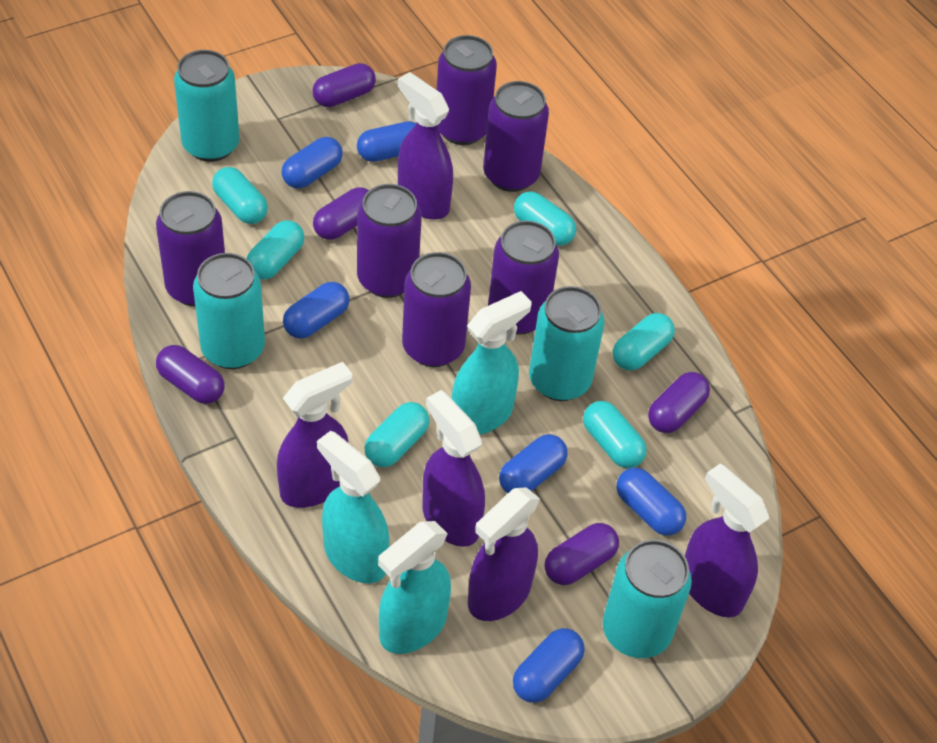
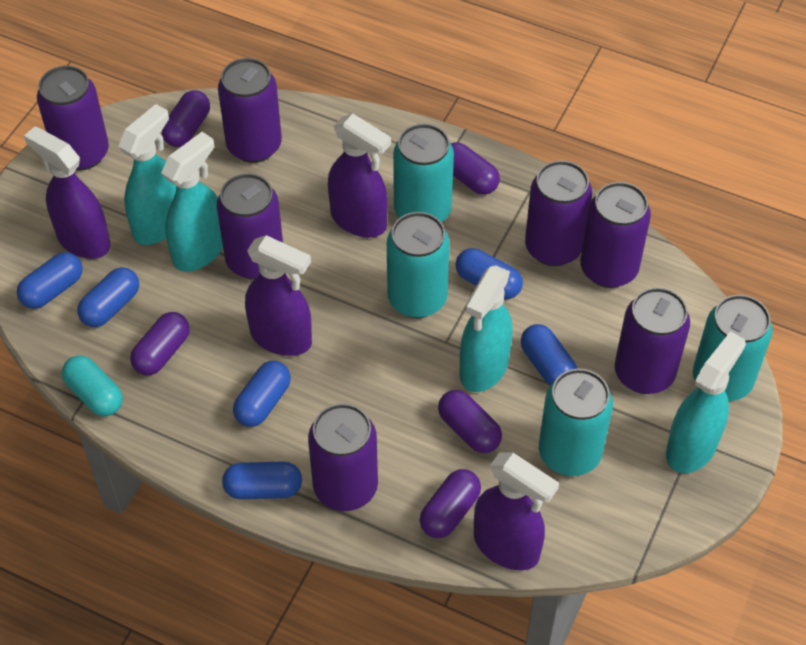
purple can: [156,191,225,307] [357,184,422,298] [402,252,471,367] [437,35,497,145] [483,81,549,192] [488,221,559,335] = 6 -> [37,66,109,171] [217,173,283,279] [218,58,282,163] [308,403,378,511] [525,160,592,266] [580,182,651,288] [615,287,690,394] = 7
purple spray bottle: [277,362,352,508] [398,72,453,220] [422,390,485,547] [468,487,540,621] [685,463,769,617] = 5 -> [24,127,110,259] [245,235,312,356] [328,114,391,237] [474,452,559,570] = 4
turquoise capsule: [212,167,268,224] [247,220,304,280] [364,402,430,467] [514,191,576,246] [583,401,647,468] [613,313,675,371] = 6 -> [62,355,123,416] = 1
turquoise spray bottle: [317,431,389,583] [378,521,451,654] [451,291,532,435] = 3 -> [118,104,176,245] [161,132,223,271] [460,265,513,392] [666,331,746,473] = 4

